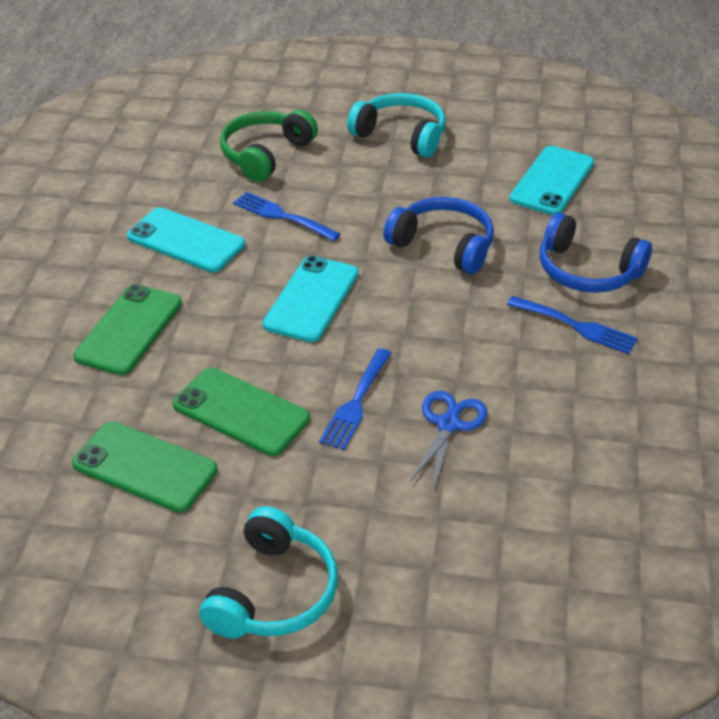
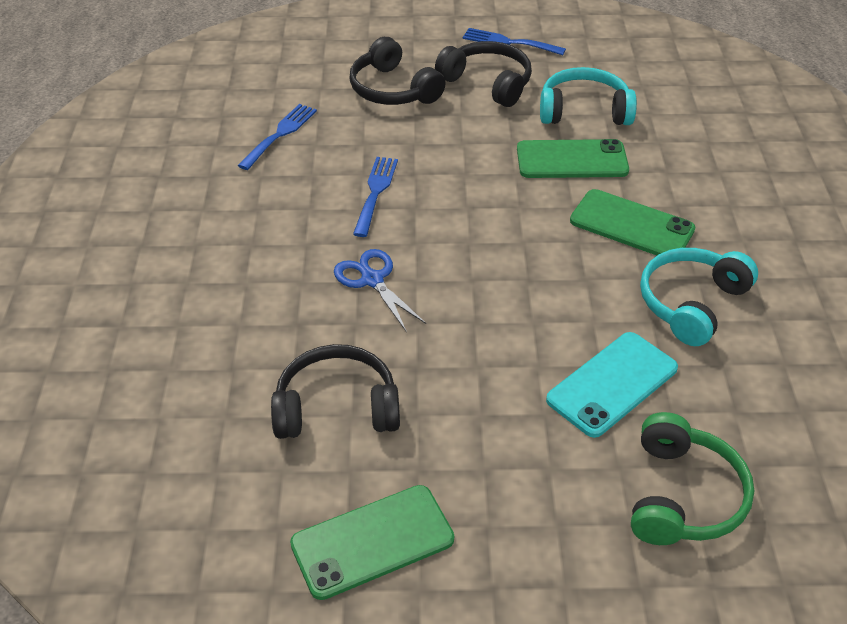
black headphones: none = 0 -> [271,344,400,439] [349,37,446,105] [435,41,532,107] = 3
blue headphones: [383,197,494,274] [540,213,652,293] = 2 -> none = 0
turquoise phone: [127,207,245,272] [263,256,358,342] [510,146,594,215] = 3 -> [546,332,678,438] = 1

